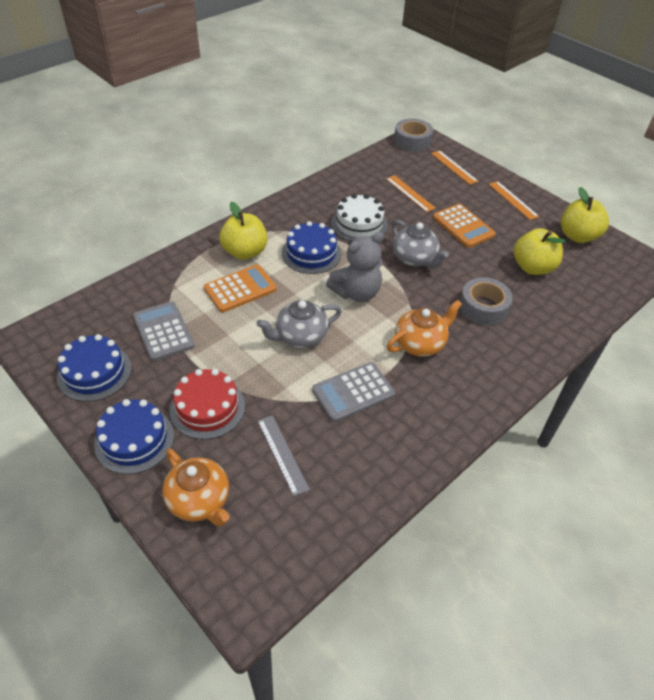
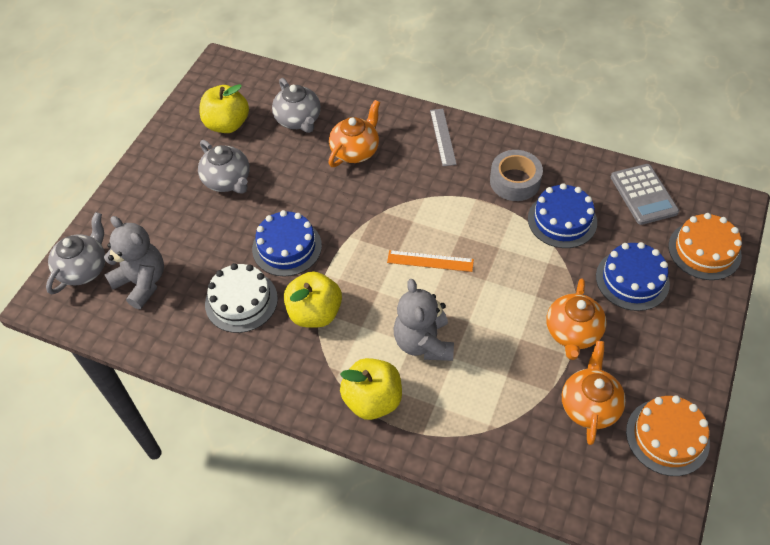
grey calculator: [133,301,195,361] [312,362,395,422] = 2 -> [611,164,679,225] = 1
grey tape: [394,118,433,152] [460,277,513,325] = 2 -> [490,150,543,201] = 1
grey teapot: [257,300,342,348] [391,220,449,268] = 2 -> [46,212,105,294] [198,140,250,193] [272,78,321,133] = 3
grey teddy bear: [326,232,384,302] = 1 -> [104,216,164,309] [393,279,454,361] = 2
orange cake: none = 0 -> [626,395,710,476] [668,213,742,280] = 2
orange calculator: [204,264,277,313] [433,204,496,248] = 2 -> none = 0
orange ruler: [386,175,436,212] [431,150,479,185] [489,181,539,220] = 3 -> [387,250,474,272] = 1
orange teapot: [162,449,230,526] [387,300,462,357] = 2 -> [328,100,380,167] [546,278,607,360] [562,341,626,445] = 3
red cake: [170,369,245,439] = 1 -> none = 0

